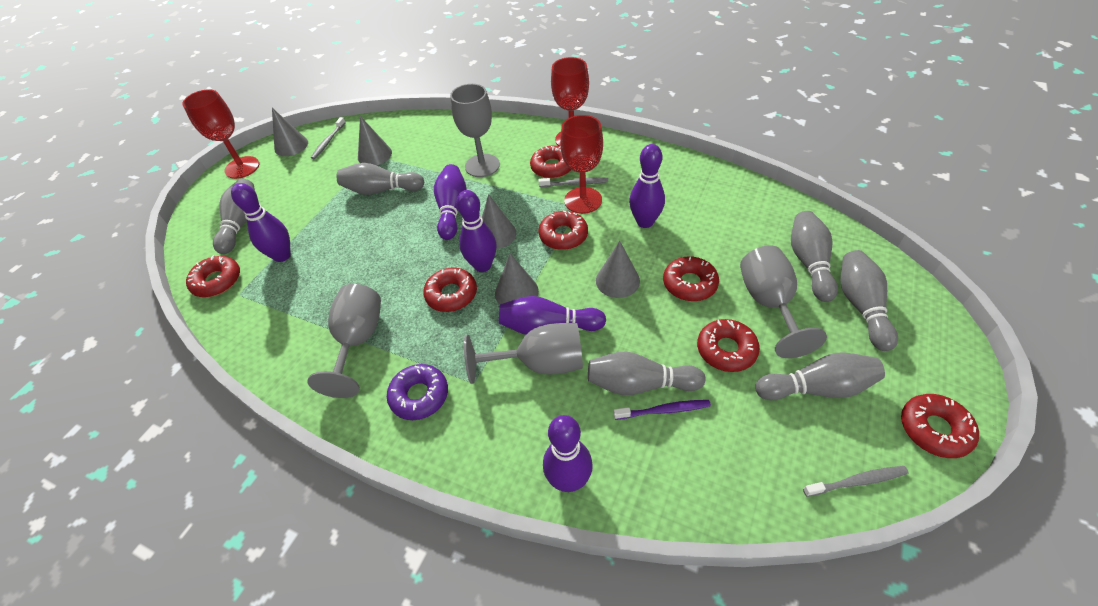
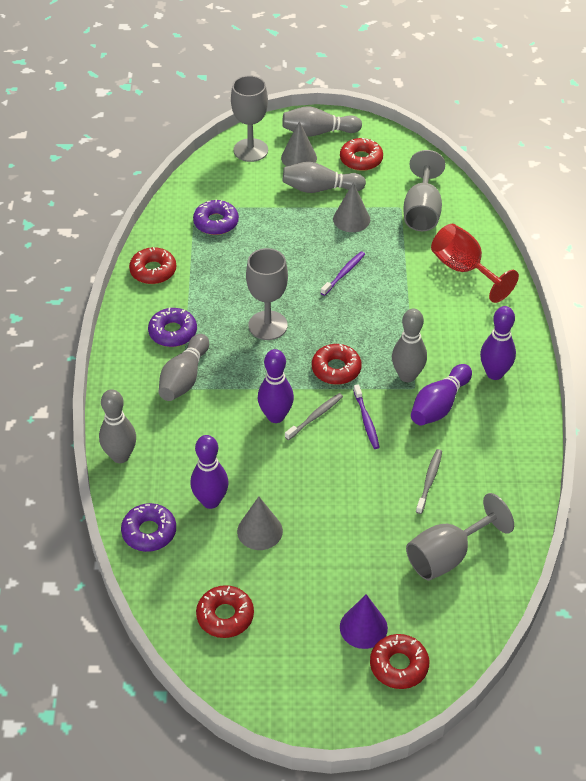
grey bowling pin: [213,179,255,254] [337,163,424,195] [588,351,706,395] [755,353,885,400] [791,211,838,302] [840,250,898,351] = 6 -> [99,389,136,463] [158,334,209,401] [282,106,362,137] [283,162,366,193] [392,308,427,382] = 5
grey cone: [272,108,308,156] [358,116,392,165] [482,194,516,249] [495,253,539,304] [596,241,640,298] = 5 -> [237,497,283,550] [281,121,317,166] [333,182,370,232] = 3
grey toothbrush: [311,117,346,159] [538,177,608,187] [803,466,909,497] = 3 -> [285,393,343,440] [416,449,442,514] = 2
purple bowling pin: [231,183,291,262] [434,164,467,240] [456,190,497,272] [499,296,606,335] [543,415,593,492] [629,144,665,228] = 6 -> [190,435,229,509] [258,349,294,423] [411,364,472,425] [480,306,516,380] = 4
purple cone: none = 0 -> [340,594,388,649] = 1
purple donut: [387,364,448,420] = 1 -> [121,503,176,552] [148,307,197,347] [193,199,239,235] = 3
purple toothbrush: [614,400,711,420] = 1 -> [321,251,365,296] [353,384,380,449] = 2
red donut: [186,255,240,297] [423,268,477,312] [530,145,571,179] [538,210,588,250] [663,256,719,301] [697,319,760,372] [901,394,979,458] = 7 -> [129,247,176,284] [196,585,254,638] [312,344,362,385] [340,138,383,171] [370,634,429,689] = 5
red goblet: [182,89,259,179] [551,57,589,146] [560,115,603,214] = 3 -> [431,224,519,303] = 1

